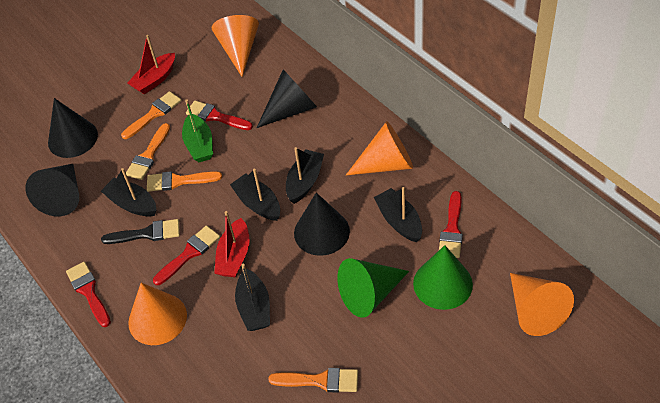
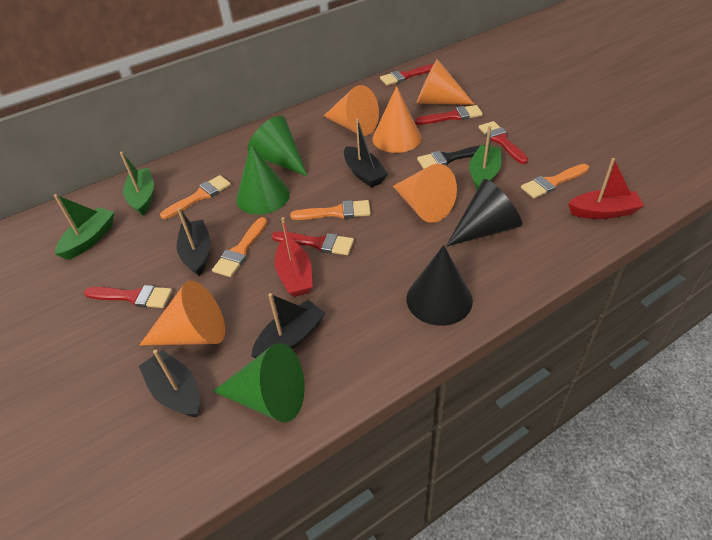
black boat: [101,168,156,217] [230,169,280,221] [235,264,270,331] [286,147,324,204] [374,187,422,242] = 5 -> [139,350,200,417] [177,208,211,276] [251,293,325,358] [344,118,388,188] = 4
black cone: [26,164,79,216] [48,98,98,158] [257,69,317,128] [294,192,350,256] = 4 -> [406,245,473,326] [446,179,522,247] = 2
green boat: [182,99,213,162] = 1 -> [54,194,114,260] [120,152,154,215] [469,126,501,190] = 3
green cone: [337,258,409,318] [413,245,473,310] = 2 -> [213,343,305,422] [236,145,290,215] [248,116,308,176] = 3
orange cone: [128,283,187,345] [212,15,259,77] [346,121,413,175] [510,273,574,336] = 4 -> [140,281,225,345] [324,85,379,136] [372,86,421,153] [393,164,457,223] [416,59,475,105] = 5
red brush: [66,262,111,327] [153,226,220,285] [186,101,253,130] [439,191,463,258] = 4 -> [84,285,172,308] [271,231,354,255] [380,64,434,86] [415,105,483,125] [478,121,528,164] = 5

